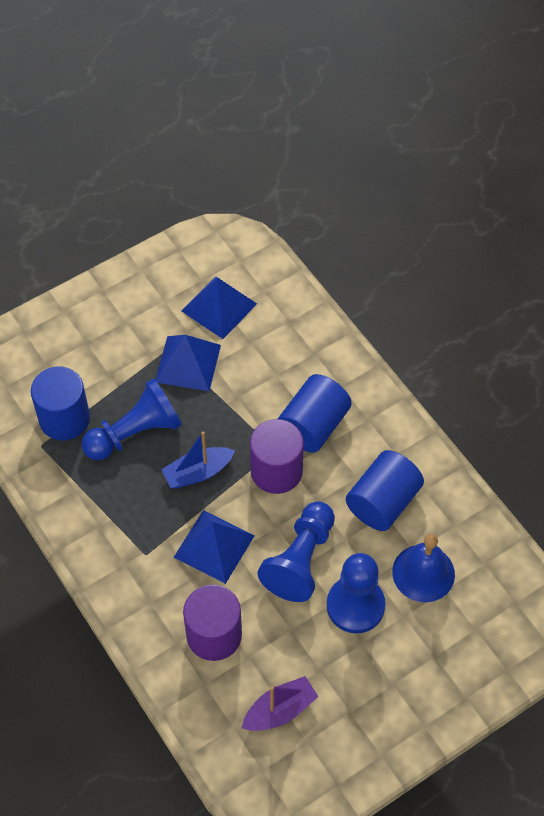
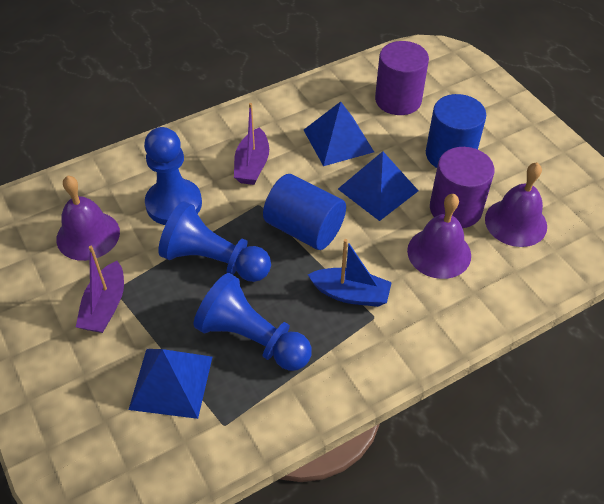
blue bell: [392,534,455,602] = 1 -> none = 0
blue cylinder: [31,366,90,440] [278,374,352,453] [346,450,424,531] = 3 -> [263,174,346,250] [426,94,486,168] = 2
purple bell: none = 0 -> [56,175,120,261] [407,194,471,279] [485,163,547,247] = 3
purple boat: [242,676,319,731] = 1 -> [76,246,124,333] [234,103,269,185] = 2

